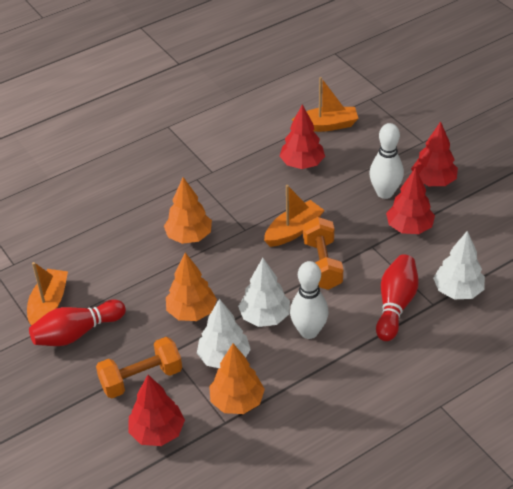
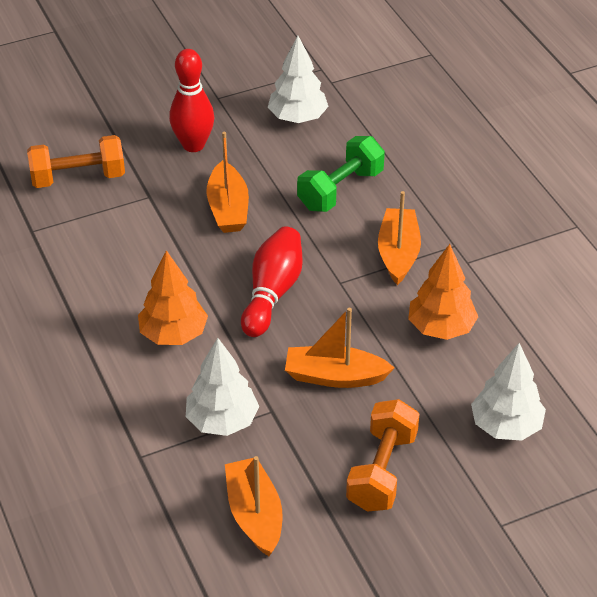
green dumbbell: none = 0 -> [297,136,385,212] = 1
orange boat: [27,262,68,326] [264,185,325,247] [292,77,359,132] = 3 -> [206,132,249,233] [225,456,282,556] [285,308,394,388] [378,191,421,285] = 4
orange tree: [164,177,212,244] [166,253,217,321] [209,344,265,414] = 3 -> [138,250,208,345] [408,244,478,340] = 2
red tree: [128,375,185,446] [280,104,325,169] [386,167,435,234] [411,121,458,186] = 4 -> none = 0
white bowling pin: [290,261,328,339] [369,123,404,199] = 2 -> none = 0

